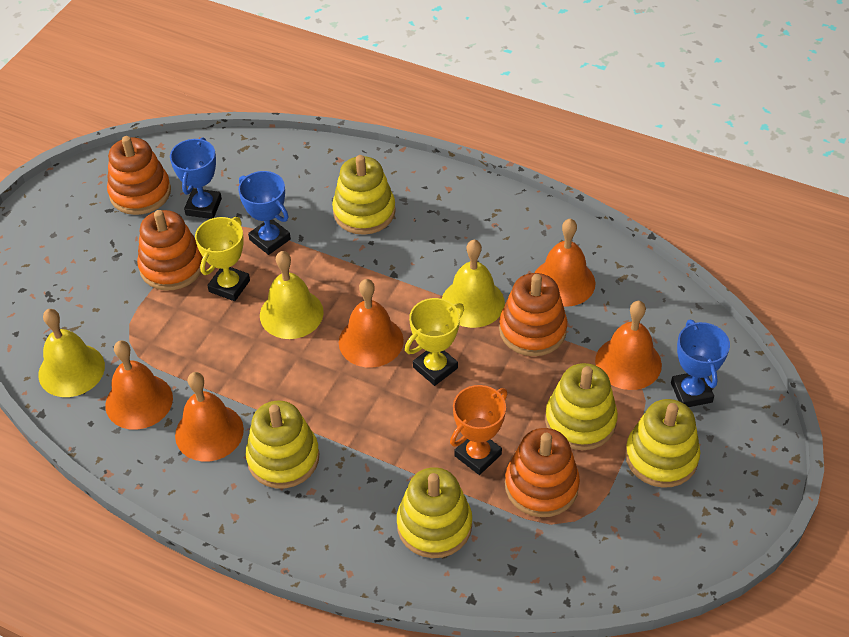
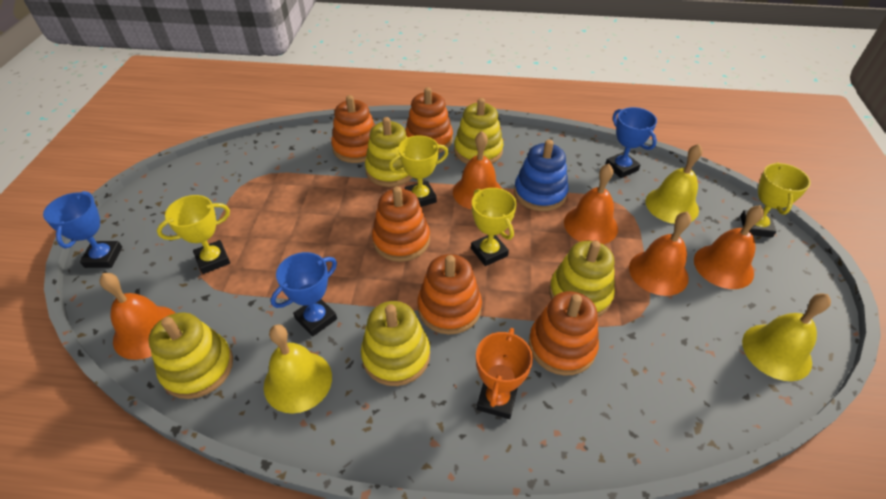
blue stacking toy: none = 0 -> [514,140,569,211] = 1
orange stacking toy: [107,136,171,215] [137,210,203,291] [499,273,567,356] [505,428,580,517] = 4 -> [331,95,375,163] [372,186,430,262] [405,87,453,153] [417,254,482,335] [529,291,599,376] = 5
yellow trophy: [195,217,250,301] [405,298,464,386] = 2 -> [157,195,230,274] [389,135,449,207] [471,188,517,266] [740,162,811,238] = 4

